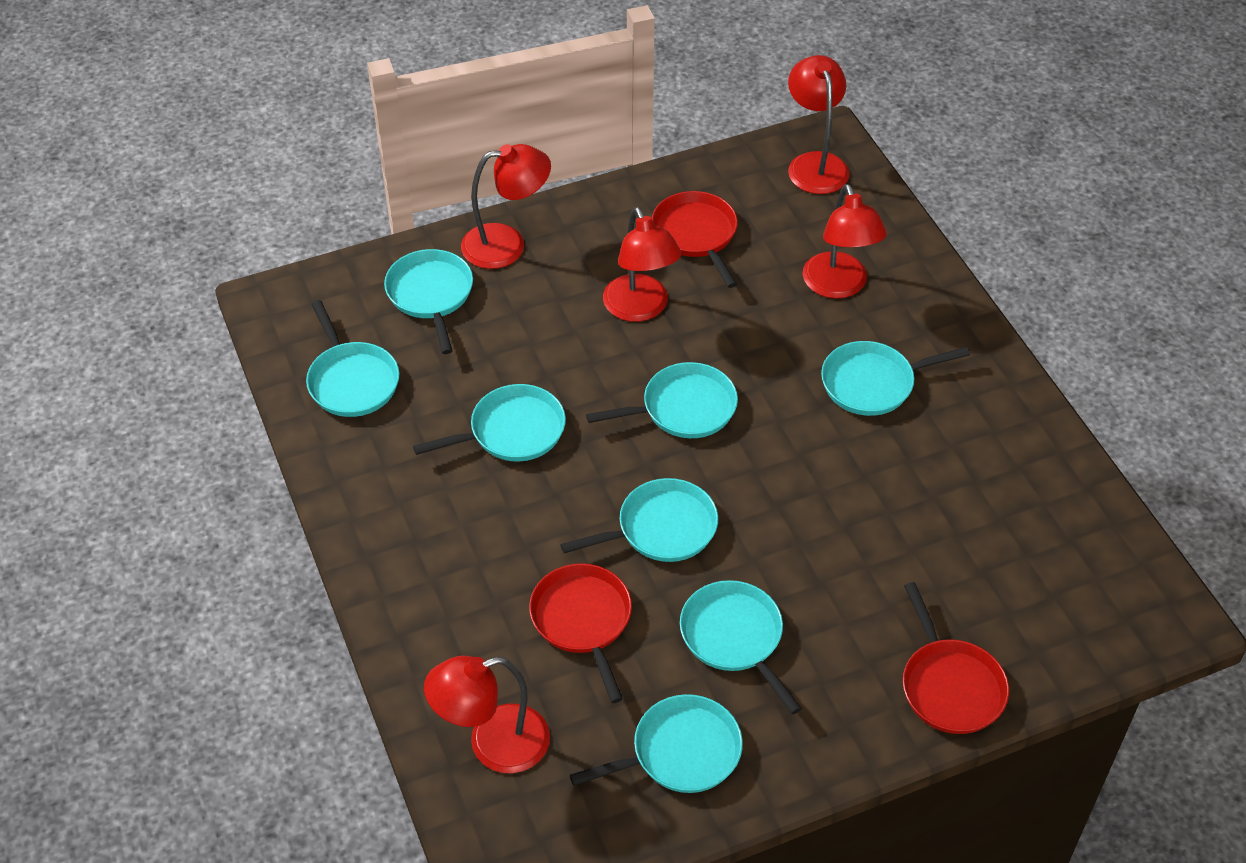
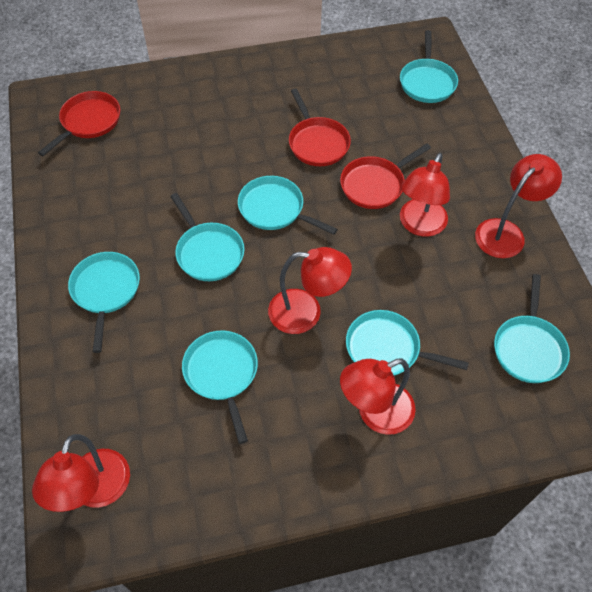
turquoise pan: [306,300,400,417] [384,249,473,354] [413,384,566,461] [560,478,718,562] [570,694,743,793] [586,362,738,438] [680,580,802,714] [821,341,970,416] = 8 -> [68,252,140,353] [170,193,245,281] [182,330,258,444] [238,176,338,235] [346,310,469,376] [400,30,458,103] [494,274,570,383] = 7

